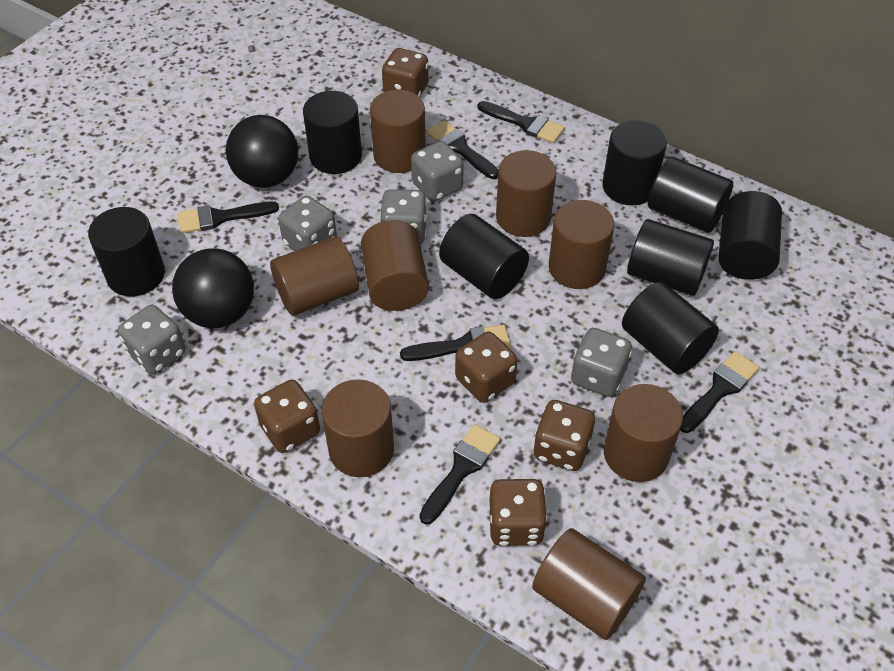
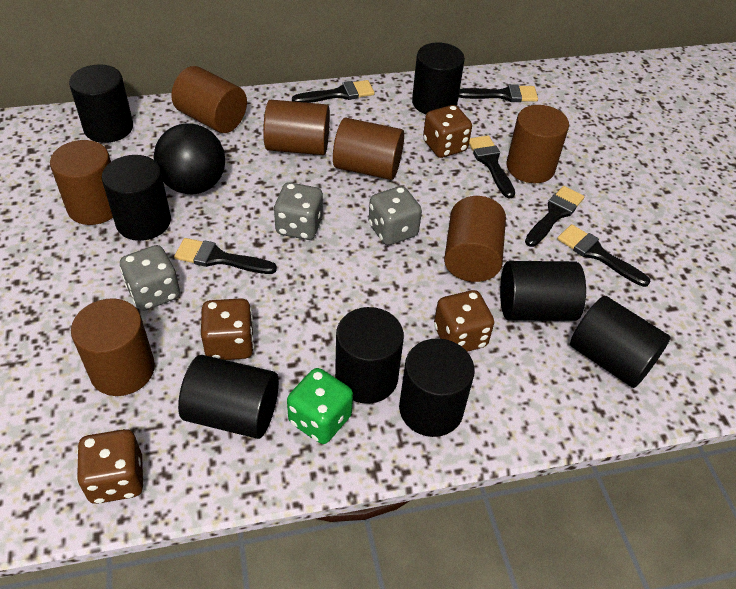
black ball: [172,248,254,328] [226,115,298,188] = 2 -> [153,123,225,194] = 1
brown cylinder: [270,236,359,316] [322,379,394,477] [361,220,429,311] [370,90,426,173] [496,150,556,237] [532,528,646,640] [549,200,614,289] [604,384,683,482] = 8 -> [50,140,113,225] [71,299,155,396] [172,66,247,133] [263,100,330,155] [333,118,404,180] [444,196,506,282] [507,105,569,183] = 7
brown dice: [254,380,320,453] [382,48,429,97] [455,331,518,403] [488,479,547,546] [533,400,595,471] = 5 -> [76,429,143,504] [201,298,254,360] [423,105,472,158] [434,290,494,352] = 4
green dice: none = 0 -> [287,368,353,444] = 1
grey dice: [118,305,186,375] [278,196,337,251] [380,189,427,245] [411,141,464,202] [571,328,632,397] = 5 -> [120,245,180,311] [273,182,323,240] [369,186,422,245] = 3

